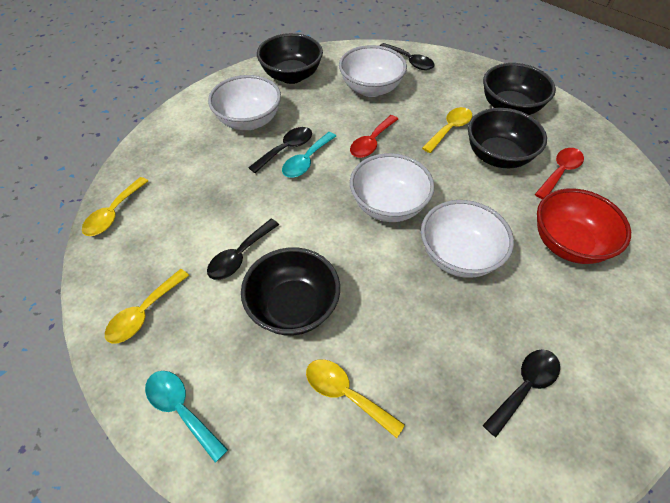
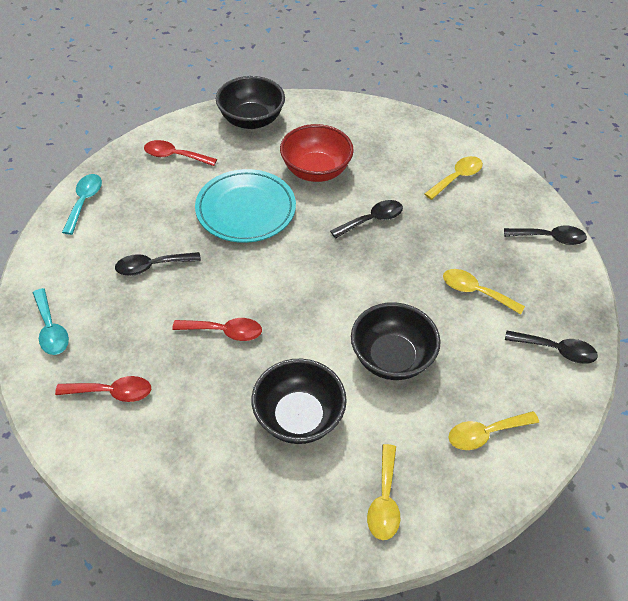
black bowl: [241,247,340,336] [257,33,323,84] [468,108,547,168] [483,63,556,115] = 4 -> [216,76,285,129] [251,359,347,444] [351,302,441,380] = 3
red spoon: [350,115,398,158] [535,148,584,199] = 2 -> [55,376,151,402] [144,140,217,166] [172,318,262,341] = 3
turquoise plate: none = 0 -> [195,169,296,243] = 1
white bowl: [208,75,281,130] [339,45,407,97] [350,153,435,222] [421,200,514,278] = 4 -> none = 0

